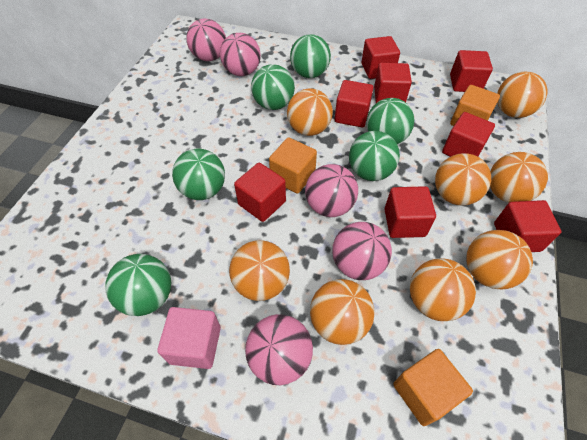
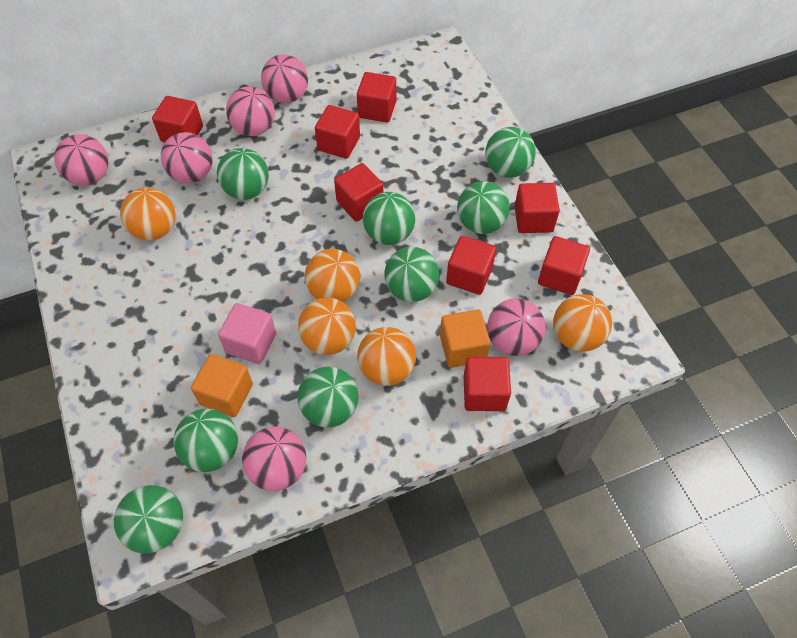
green ball: [106,254,171,316] [172,148,225,200] [251,64,295,110] [290,34,331,78] [349,131,400,181] [366,98,414,144] = 6 -> [114,485,183,554] [173,409,238,472] [217,148,269,200] [297,367,359,427] [363,192,415,245] [384,247,440,302] [457,181,510,234] [485,127,536,178] = 8
orange ball: [229,240,290,301] [287,89,333,136] [310,279,375,345] [410,258,476,321] [435,153,491,206] [466,230,533,289] [490,152,548,203] [497,72,547,118] = 8 -> [120,187,176,241] [298,297,356,355] [305,249,360,302] [357,327,416,386] [553,294,612,352] = 5
orange cube: [269,137,317,194] [393,349,473,426] [450,85,500,126] = 3 -> [191,354,253,417] [440,309,490,368] = 2
pink ball: [186,19,226,61] [220,33,261,76] [245,314,313,385] [305,164,358,217] [332,222,392,280] = 5 -> [54,134,108,185] [161,132,212,184] [226,86,275,136] [242,427,306,491] [261,54,308,103] [487,298,545,356] = 6

